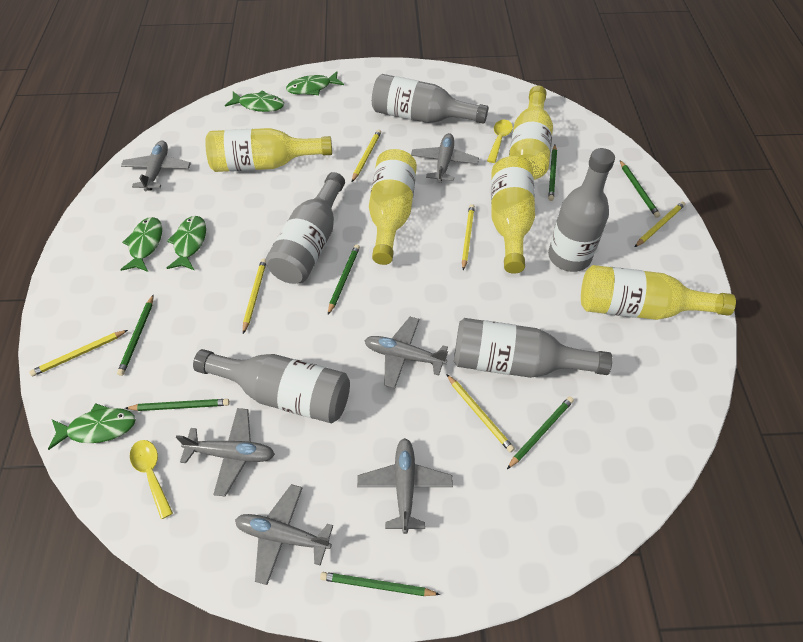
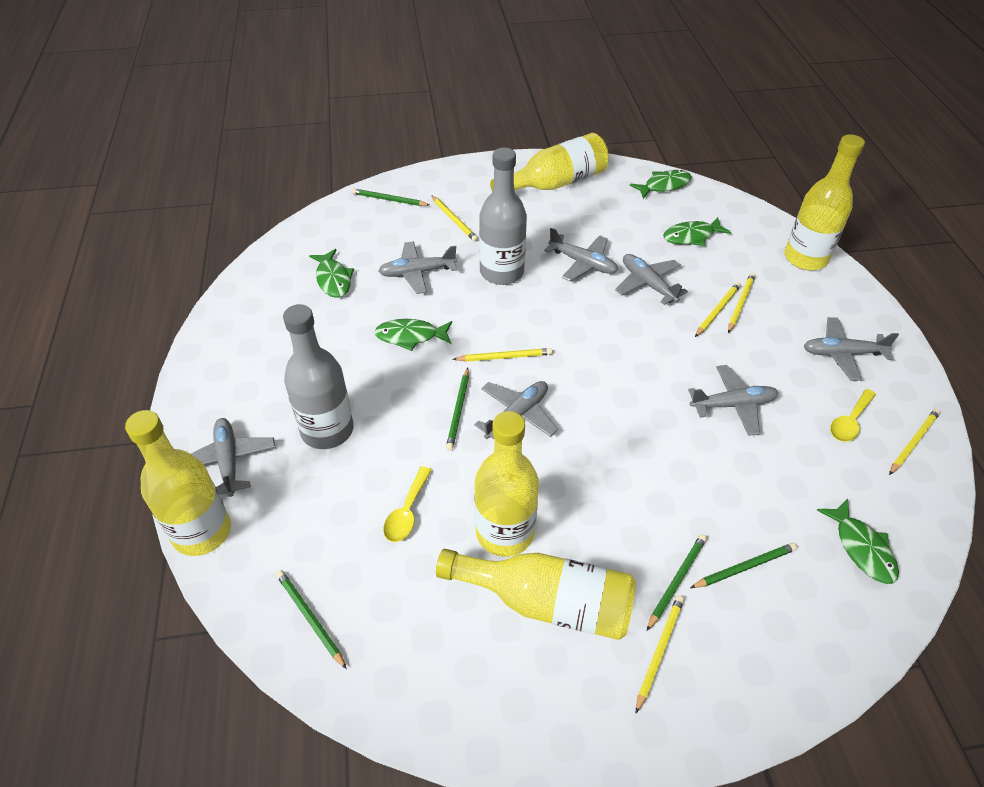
green pencil: [117,294,154,376] [125,399,230,411] [320,572,440,596] [328,244,360,315] [507,396,574,469] [548,145,557,201] [620,160,660,218] = 7 -> [276,570,347,669] [352,188,430,206] [446,368,469,451] [647,534,707,631] [690,543,797,588] = 5
grey bottle: [193,349,350,423] [265,172,345,284] [372,74,489,124] [454,318,612,378] [548,148,615,272] = 5 -> [283,304,353,449] [479,148,527,285] = 2
grey plane: [121,141,191,191] [176,408,275,496] [235,484,333,585] [357,438,453,534] [364,317,448,388] [411,133,479,183] = 6 -> [191,418,275,497] [378,241,457,294] [474,381,558,440] [544,228,618,281] [615,254,688,305] [688,365,778,436] [804,317,899,381] = 7

